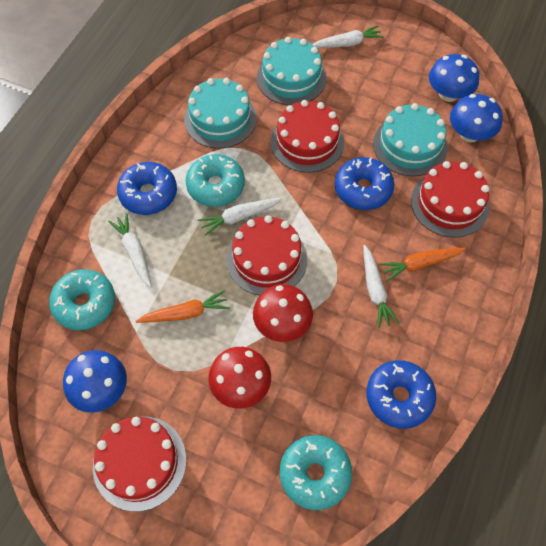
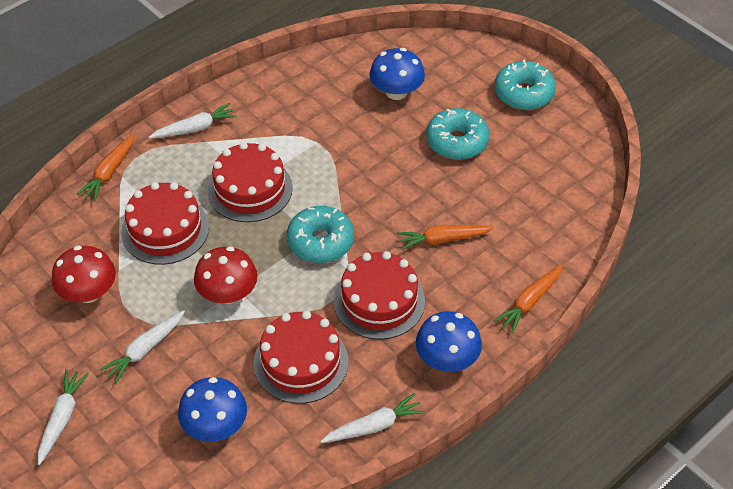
blue donut: [117,162,177,215] [335,157,394,210] [366,360,436,429] = 3 -> none = 0
orange carrot: [136,290,230,323] [379,247,466,282] = 2 -> [77,134,134,201] [397,225,494,250] [494,264,563,334] = 3
turquoise cake: [184,78,257,149] [257,37,326,105] [373,103,447,176] = 3 -> none = 0

